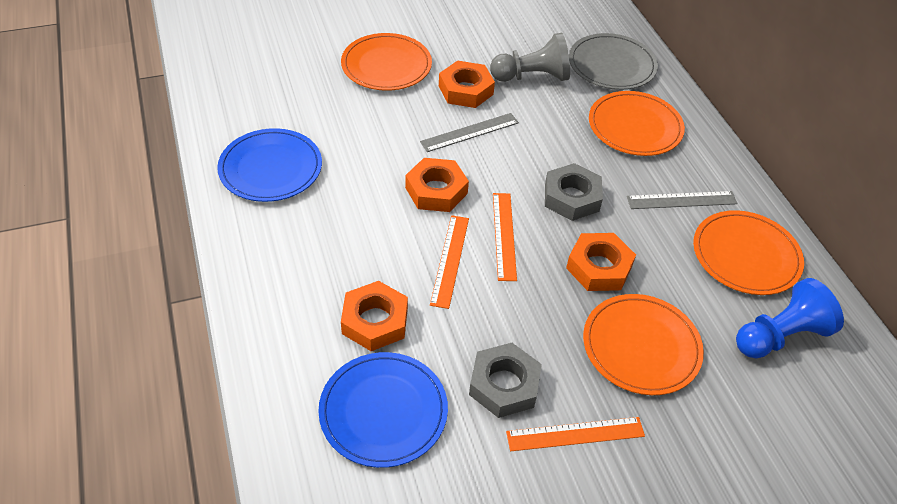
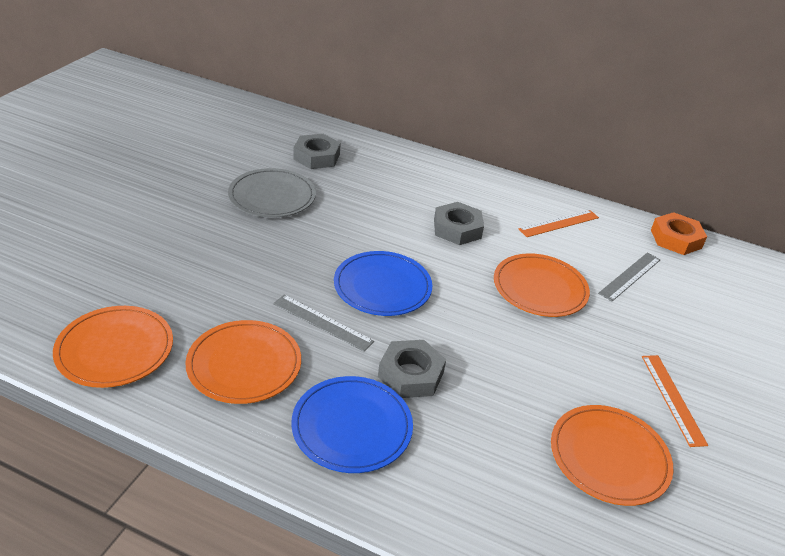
blue pawn: [736,278,844,358] = 1 -> none = 0
grey nut: [469,343,542,418] [545,163,603,221] = 2 -> [293,134,341,169] [378,340,446,398] [434,202,484,245] = 3
grey pawn: [490,33,570,82] = 1 -> none = 0
orange nut: [341,281,408,351] [405,158,469,212] [439,61,495,108] [566,233,636,291] = 4 -> [651,212,707,255] = 1
orange ruler: [430,215,469,309] [493,193,517,281] [506,417,645,451] = 3 -> [519,210,599,237] [642,355,708,447] = 2

